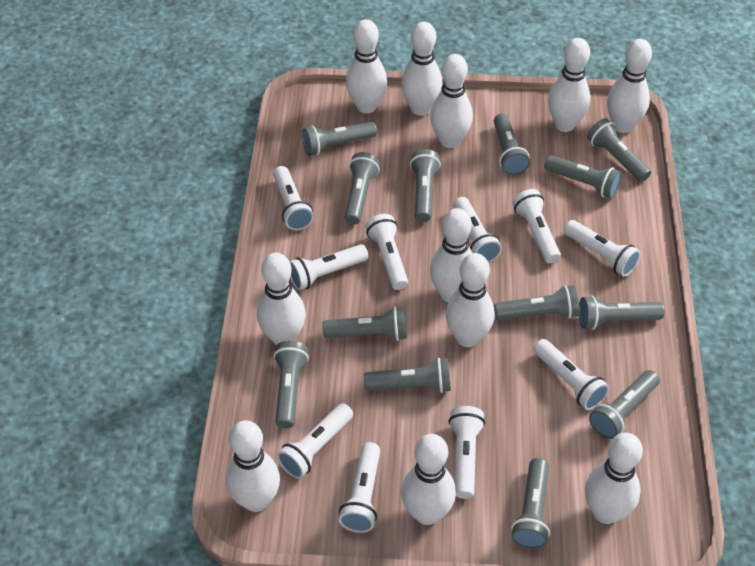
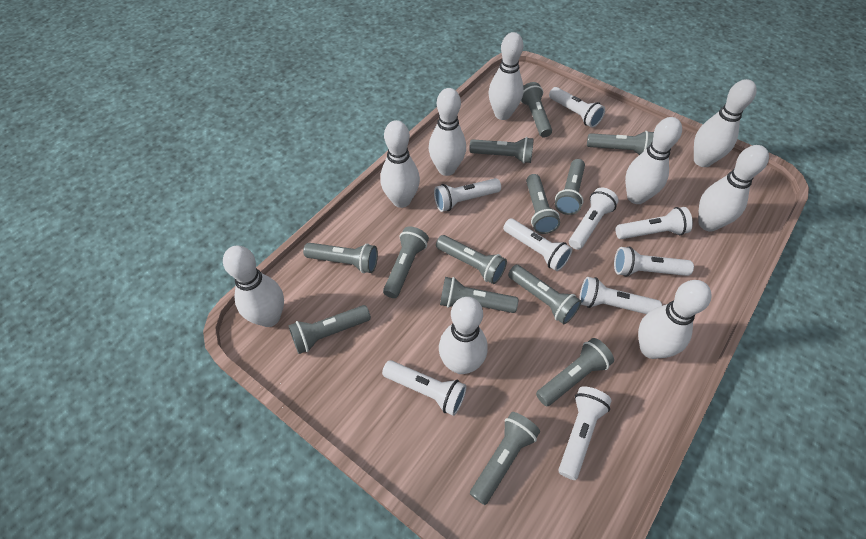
white bowling pin: [226,420,280,512] [257,253,306,345] [346,19,387,113] [401,22,443,116] [401,434,456,525] [430,54,473,148] [430,208,472,302] [446,253,495,347] [548,38,590,132] [585,433,643,524] [607,39,652,133] = 11 -> [223,246,284,327] [380,120,420,208] [429,88,466,176] [439,297,488,374] [488,32,524,120] [625,117,682,204] [638,280,712,359] [694,79,757,167] [698,145,769,232] = 9
white flashlight: [273,166,314,230] [277,403,353,479] [290,244,368,290] [339,442,380,533] [366,214,408,290] [448,406,485,499] [453,197,502,263] [512,189,561,263] [534,339,609,410] [564,220,641,277] = 10 -> [382,360,467,416] [434,178,501,212] [503,218,572,271] [549,87,605,128] [558,386,612,480] [569,187,619,250] [579,277,662,314] [614,246,694,277] [616,207,693,239] = 9

